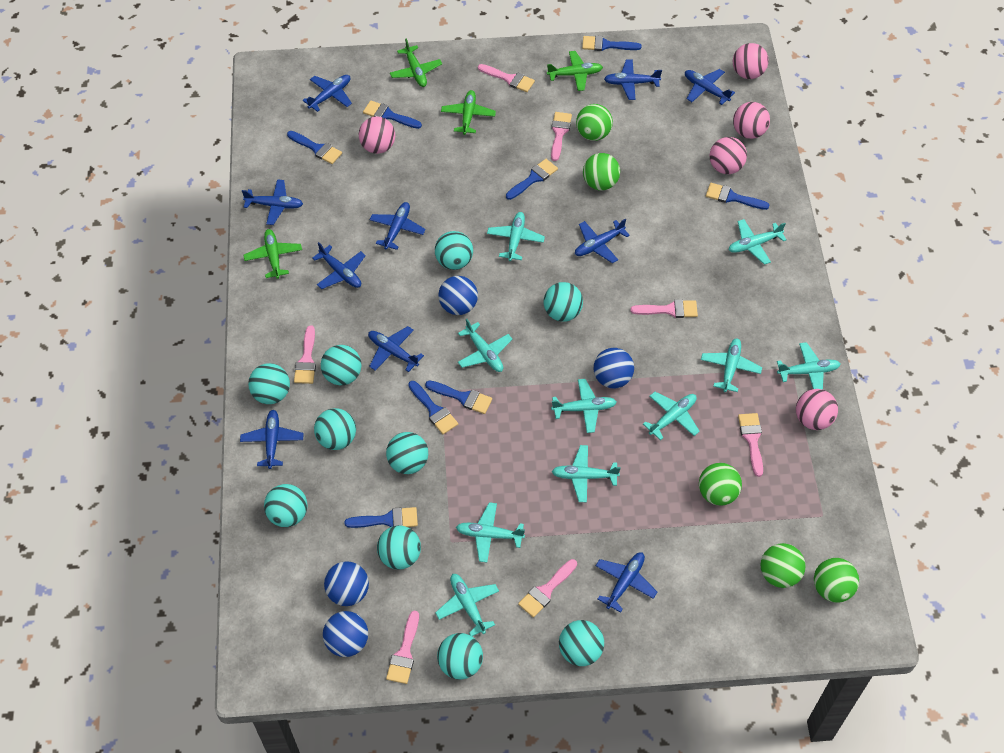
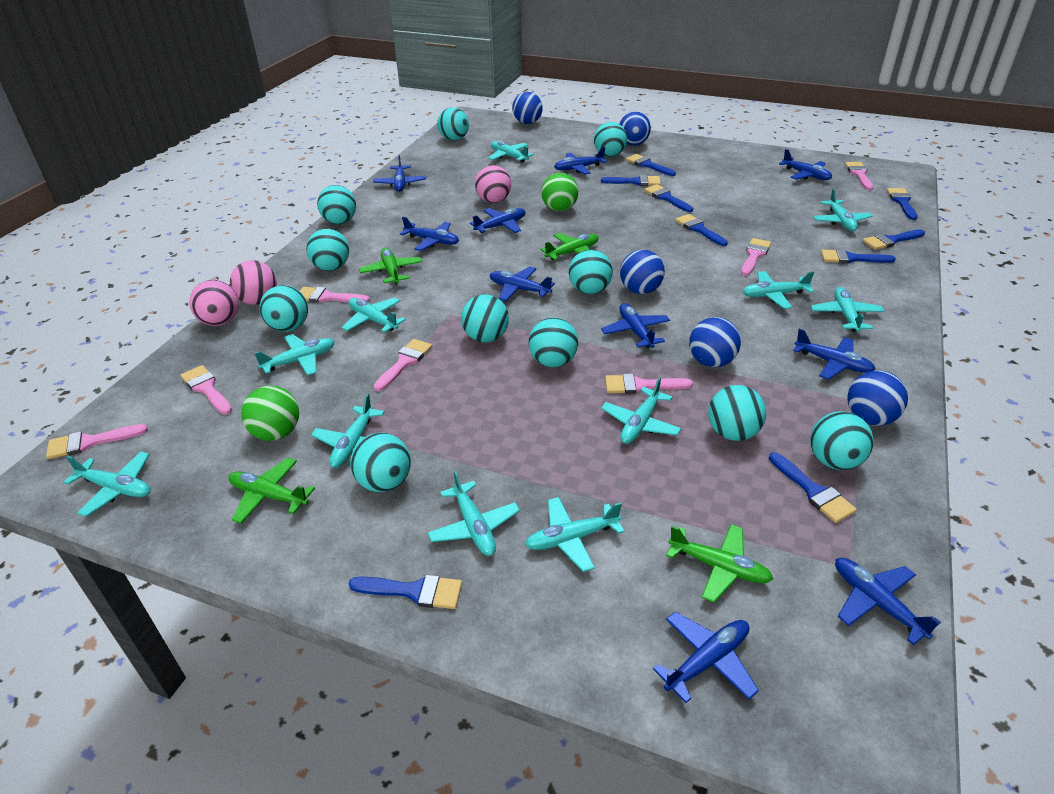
blue ball: [323,611,368,657] [324,561,369,606] [438,276,478,315] [594,348,634,388] = 4 -> [512,92,543,124] [619,112,651,146] [620,250,665,294] [689,317,741,367] [848,371,908,426] = 5
blue brush: [287,131,342,164] [345,507,418,528] [363,100,422,129] [408,381,458,434] [425,381,492,414] [506,159,558,200] [582,36,642,51] [706,183,769,210] = 8 -> [349,575,462,609] [601,175,661,186] [626,154,676,176] [644,184,693,212] [675,214,728,246] [769,452,857,523] [821,249,896,264] [862,229,925,250] [887,188,918,220] = 9
green ball: [576,104,613,141] [583,153,620,191] [699,463,742,506] [761,543,806,588] [814,558,859,603] = 5 -> [241,386,299,441] [541,173,579,211] = 2
pink ball: [359,116,395,154] [710,137,747,174] [733,43,769,79] [733,102,770,139] [796,389,838,430] = 5 -> [189,280,239,326] [230,260,277,305] [475,165,511,203] = 3
turquoise ball: [248,363,290,404] [264,484,308,527] [314,408,356,450] [321,345,361,385] [377,525,421,570] [386,432,428,474] [435,231,473,270] [437,633,483,680] [544,282,583,322] [559,620,604,666] = 10 -> [260,285,308,332] [306,229,349,271] [317,185,356,224] [350,433,411,492] [437,107,469,141] [461,294,509,342] [529,317,578,367] [569,250,613,294] [594,122,627,157] [708,385,766,441] [810,411,874,470] = 11
turquoise plane: [435,574,499,636] [456,502,525,563] [458,319,512,372] [487,212,545,261] [551,379,617,433] [551,445,621,502] [643,392,700,440] [701,338,762,392] [728,219,787,265] [777,342,840,390] = 10 -> [64,451,151,517] [254,334,335,376] [311,394,384,468] [341,297,406,333] [428,470,520,556] [488,141,534,163] [525,497,625,572] [601,377,681,444] [742,271,814,309] [811,287,884,332] [813,189,873,231] = 11

